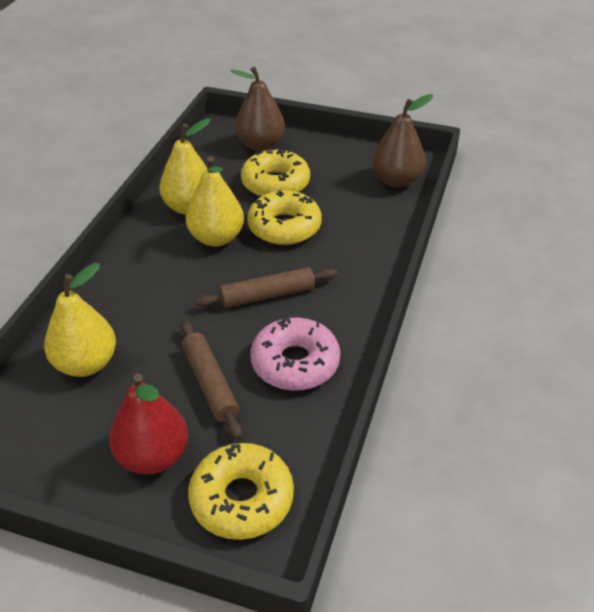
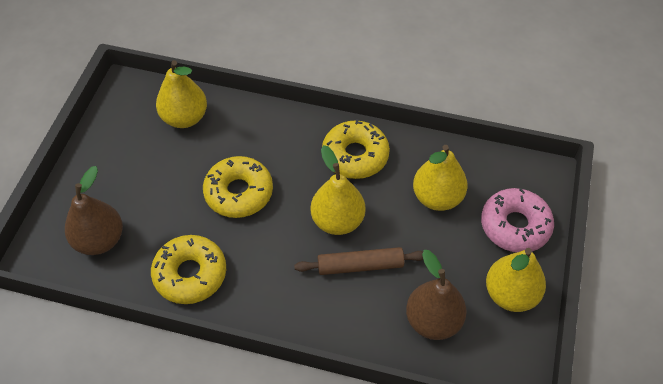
brown rolling pin: [181,320,242,440] [195,267,337,308] = 2 -> [294,247,423,275] = 1
red pear: [109,373,188,475] = 1 -> none = 0
yellow pear: [44,263,116,377] [159,118,211,215] [186,156,244,246] = 3 -> [156,60,207,128] [311,145,366,235] [413,145,468,211] [486,248,546,312] = 4

